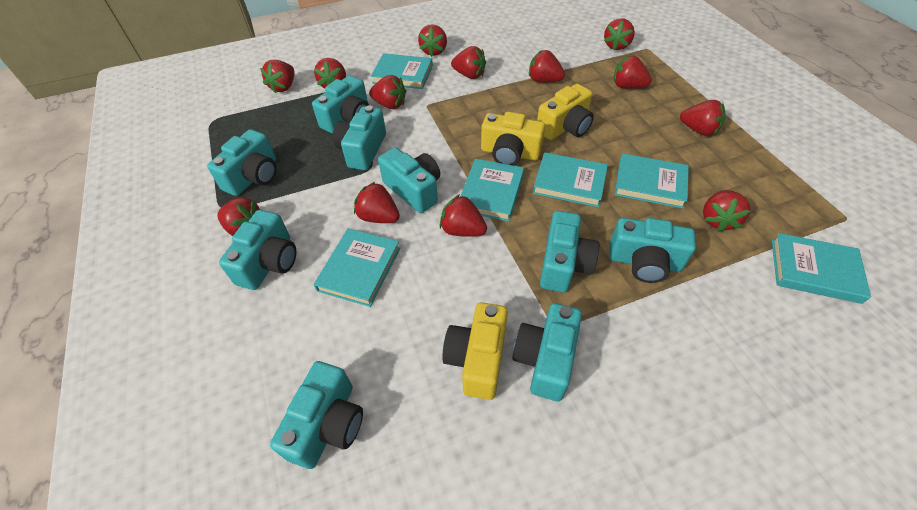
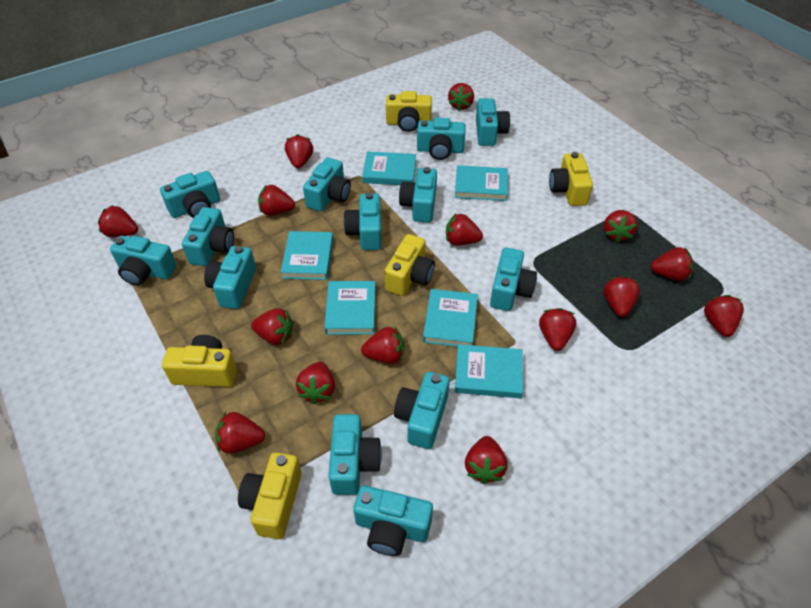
red strawberry: [217,198,260,236] [260,60,294,93] [314,58,346,88] [354,182,400,223] [369,75,406,109] [418,24,447,57] [440,195,487,237] [451,46,486,79] [529,50,565,82] [604,18,635,50] [614,56,652,88] [680,100,725,136] [703,190,750,232] = 13 -> [98,205,138,237] [215,412,265,454] [251,308,293,345] [258,185,295,215] [285,134,313,168] [296,362,335,404] [361,326,404,364] [446,213,483,245] [448,83,474,110] [465,436,508,484] [539,308,576,351] [603,276,640,317] [604,210,637,242] [651,247,693,281] [704,295,744,337] = 15
turquoise camera: [207,129,277,196] [219,210,296,290] [270,361,363,469] [312,76,369,134] [333,105,386,170] [378,147,440,213] [512,303,582,401] [540,211,599,293] [609,218,696,283] = 9 -> [110,236,177,286] [160,171,220,218] [182,207,234,266] [204,246,256,309] [303,158,351,211] [328,414,382,495] [343,192,382,250] [353,485,433,556] [394,372,450,449] [399,167,437,223] [417,118,466,160] [476,98,510,146] [490,248,537,311] = 13
yellow camera: [442,302,508,400] [481,112,545,165] [537,84,594,140] = 3 -> [162,335,237,387] [238,452,302,539] [384,234,435,296] [386,91,432,132] [549,152,593,206] = 5

